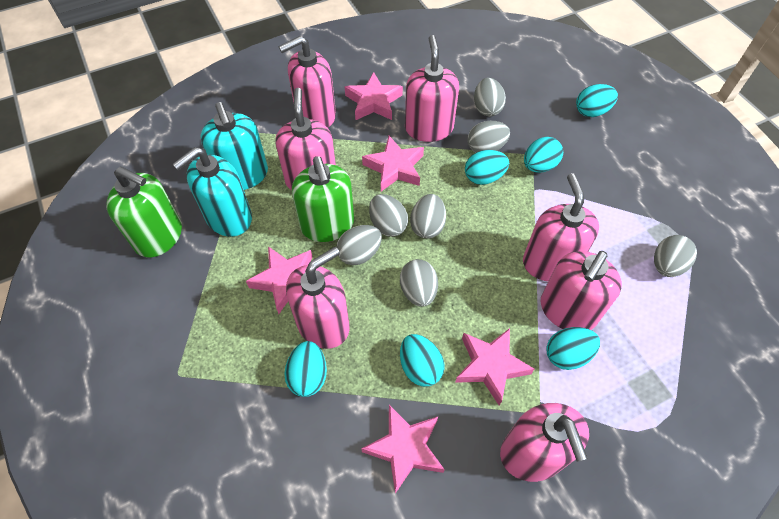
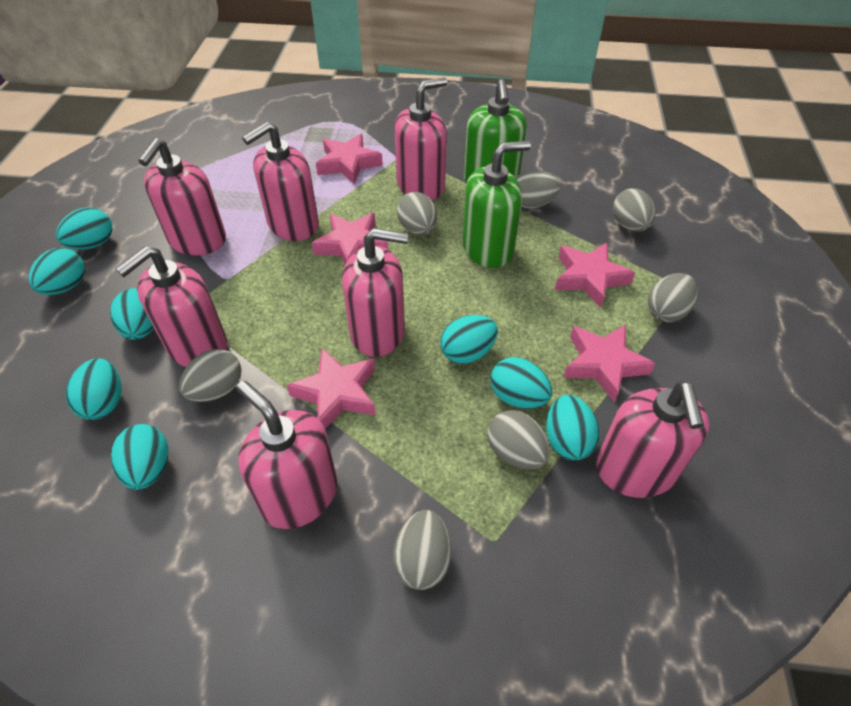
turquoise egg: [284,341,327,397] [400,334,444,387] [465,150,509,185] [524,137,563,172] [547,327,600,370] [576,84,618,117] = 6 -> [29,248,85,295] [56,207,112,250] [66,358,121,420] [110,288,154,340] [111,424,168,490] [440,315,498,364] [490,357,552,409] [546,395,599,460] = 8
turquoise soap dispenser: [173,147,252,237] [201,102,268,190] = 2 -> none = 0

